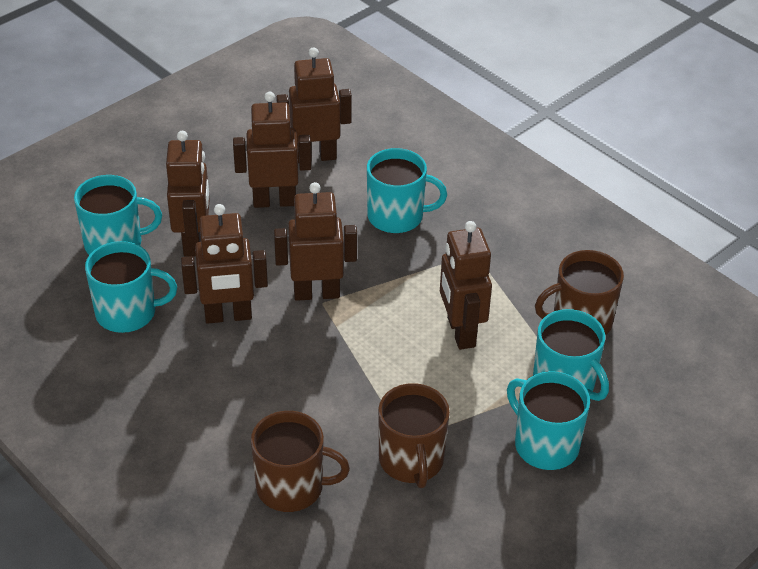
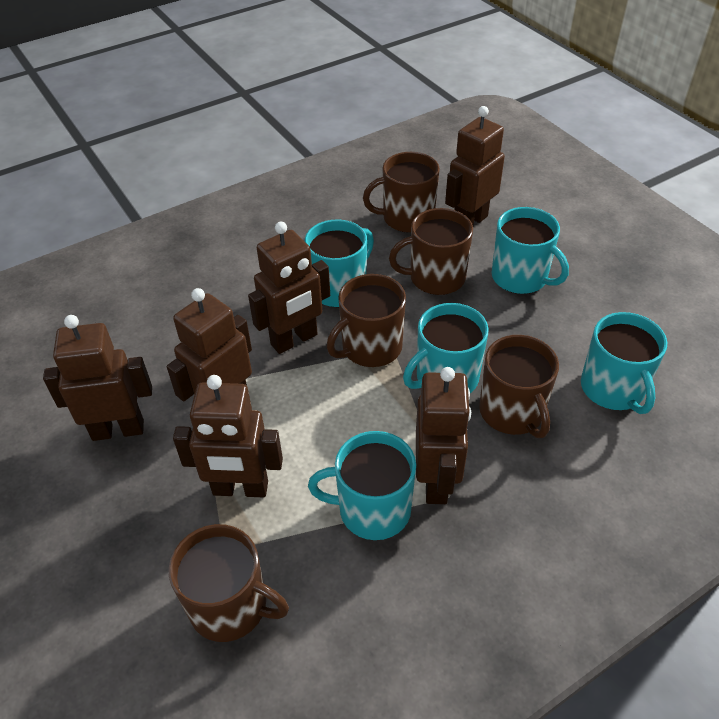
brown mug: [251,411,350,512] [378,383,450,488] [535,250,624,336] = 3 -> [169,524,289,642] [327,274,406,367] [363,152,440,233] [389,208,473,295] [479,335,559,438] = 5

